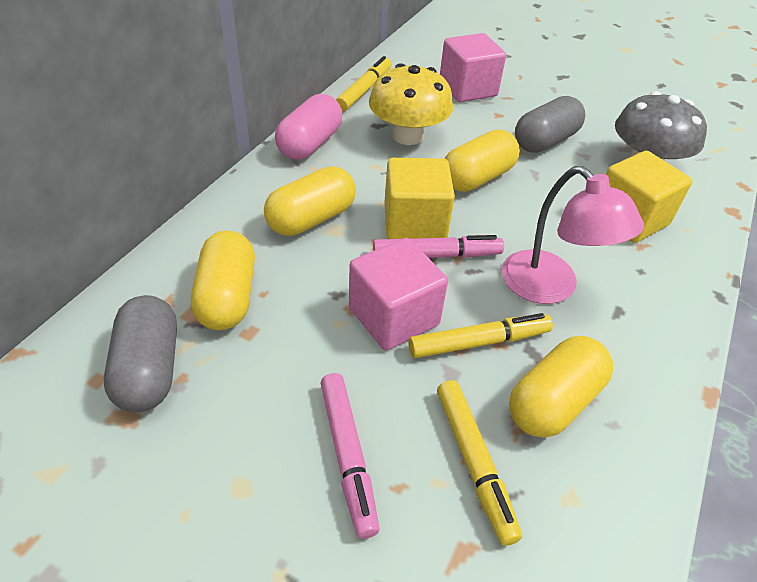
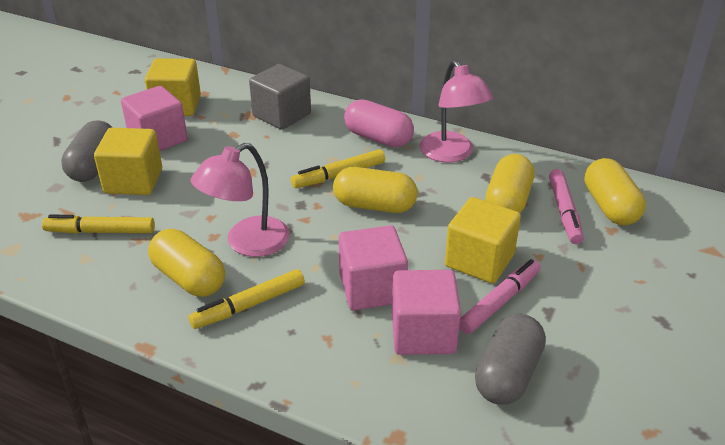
grey cube: none = 0 -> [249,64,311,130] = 1
grey mushroom: [615,91,707,161] = 1 -> none = 0
pink cube: [349,238,448,351] [440,33,506,102] = 2 -> [121,86,188,151] [339,225,408,310] [392,270,461,355] = 3
pink lamp: [502,166,644,304] = 1 -> [191,143,290,257] [419,60,493,162] = 2
yellow cube: [384,158,455,239] [606,151,692,243] = 2 -> [94,128,162,195] [145,58,201,116] [445,197,521,284] = 3
yellow mushroom: [369,63,453,145] = 1 -> none = 0

